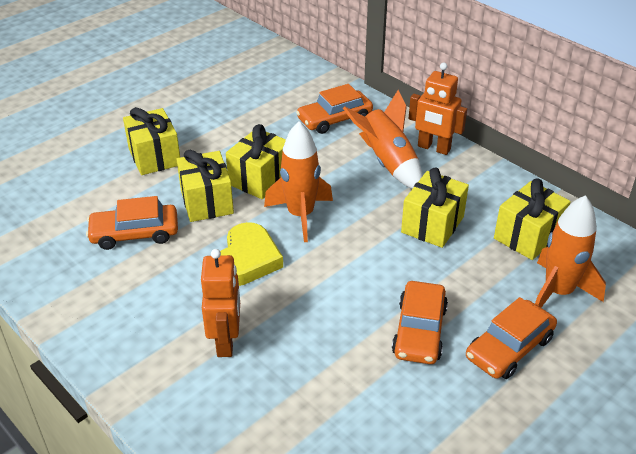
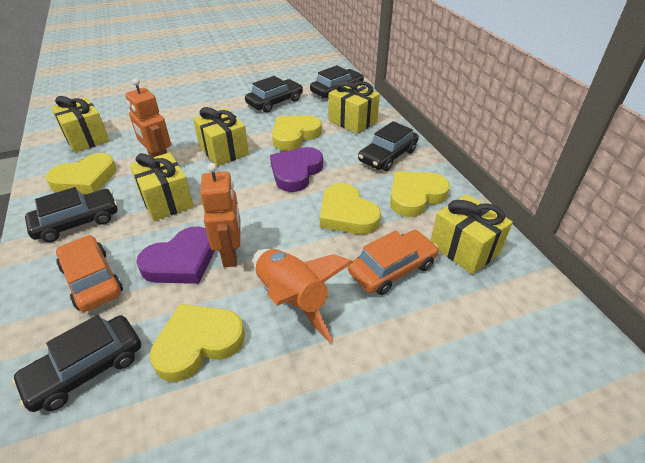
black car: none = 0 -> [12,315,141,412] [25,187,118,242] [245,76,303,113] [310,65,364,100] [358,121,419,171] = 5
orange car: [86,196,178,250] [296,84,373,134] [392,281,448,364] [466,297,557,379] = 4 -> [56,235,123,312] [348,230,439,295] = 2
orange rocket: [264,121,333,242] [343,90,423,189] [535,195,606,308] = 3 -> [253,249,353,342] = 1
purple heart: none = 0 -> [136,227,215,284] [270,147,323,192] = 2
yellow heart: [220,222,283,286] = 1 -> [46,153,117,194] [150,304,245,382] [272,115,322,151] [320,183,381,234] [390,171,450,217] = 5

